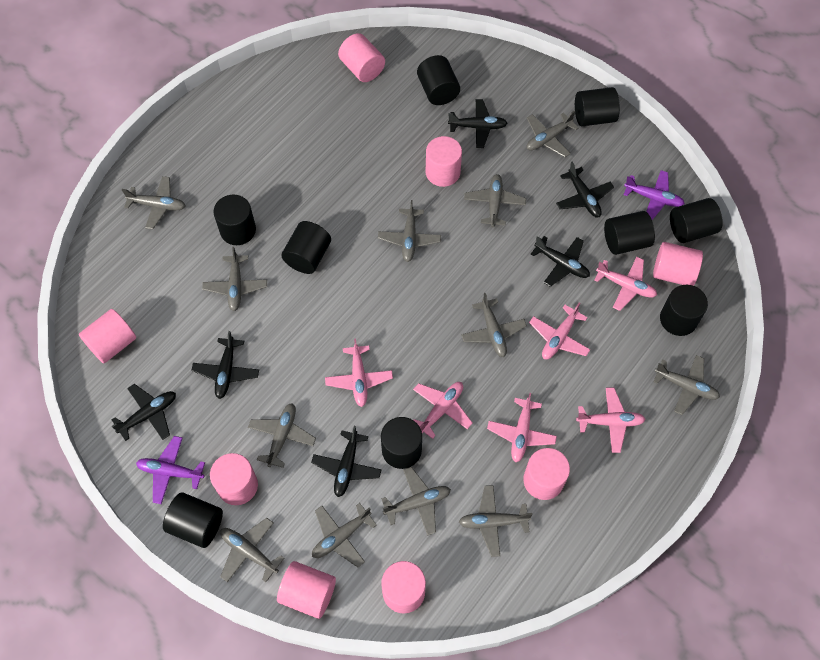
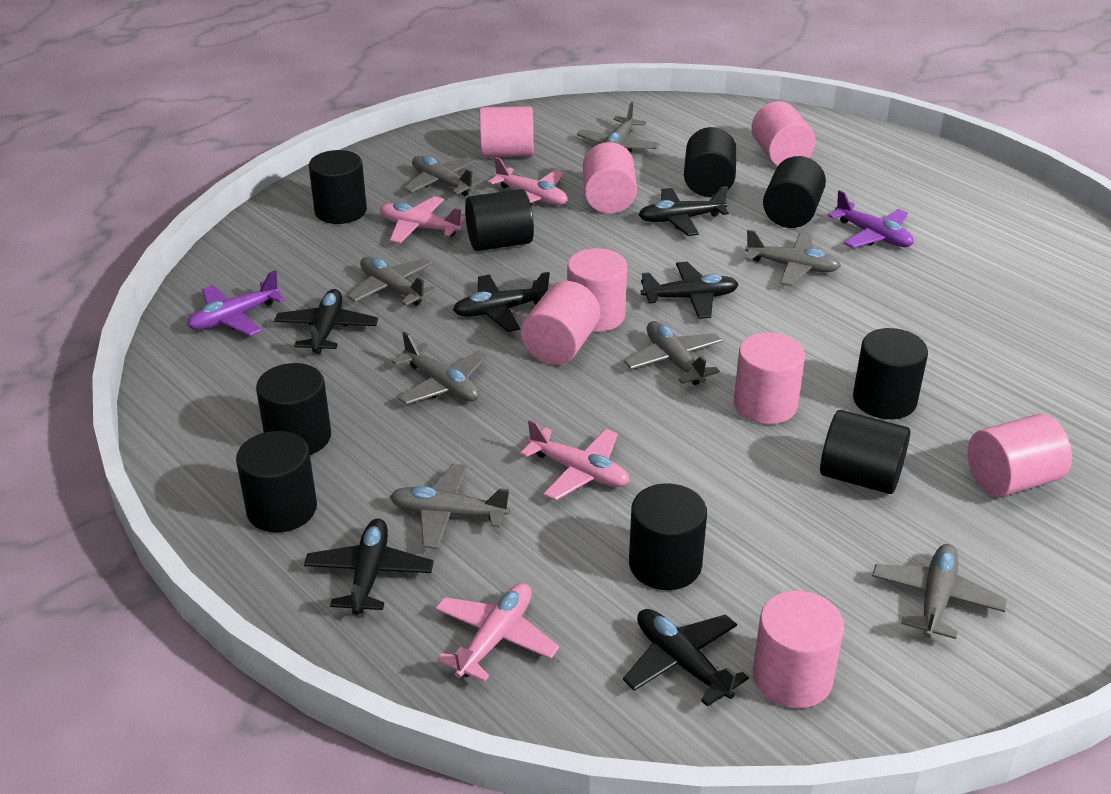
grey plane: [122,176,185,229] [202,247,267,311] [220,518,284,582] [248,403,316,468] [312,503,377,567] [378,200,441,262] [381,467,451,536] [459,485,533,557] [461,293,527,357] [464,174,526,227] [527,111,579,157] [653,355,720,415] = 12 -> [347,257,437,306] [390,464,510,549] [391,331,487,405] [404,156,483,196] [577,102,659,153] [624,321,723,385] [745,230,841,286] [872,544,1007,639] = 8
pink plane: [325,338,393,407] [413,382,472,439] [487,393,557,462] [529,303,590,360] [576,388,646,453] [595,257,657,311] = 6 -> [380,196,466,243] [435,583,559,682] [488,157,568,205] [520,419,629,500] = 4

